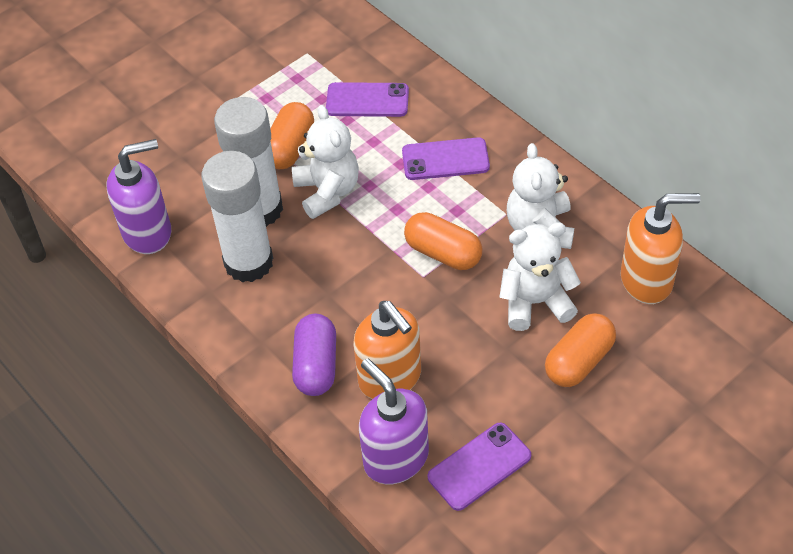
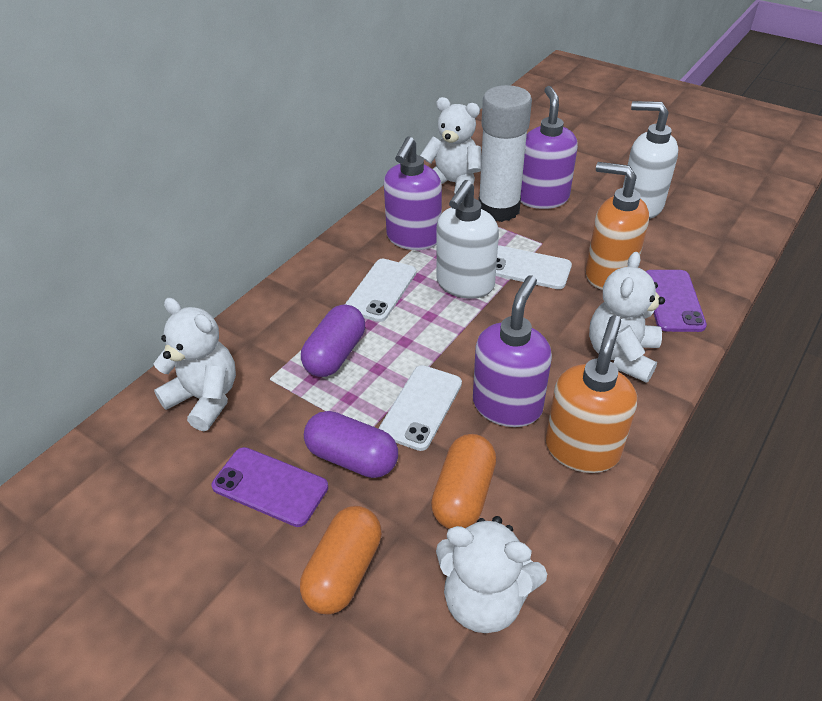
orange capsule: [271,102,314,169] [404,212,483,270] [545,313,616,387] = 3 -> [300,506,382,615] [431,434,496,529] = 2
purple capsule: [292,314,336,396] = 1 -> [301,304,365,377] [304,411,398,478] = 2
purple phone: [326,82,409,117] [402,137,490,180] [427,423,531,511] = 3 -> [212,447,328,527] [645,270,707,332] = 2
purple soap dispenser: [107,139,171,254] [359,358,429,484] = 2 -> [384,136,442,250] [473,275,552,427] [521,86,578,209] = 3
white glue stick: [201,151,273,282] [214,97,283,227] = 2 -> [478,85,532,222] = 1
white phone: none = 0 -> [345,259,416,322] [379,365,462,451] [496,245,572,289] = 3
white soap dispenser: none = 0 -> [436,180,499,299] [623,101,679,219] = 2
white teddy bear: [292,105,359,219] [499,222,581,331] [507,143,574,249] = 3 -> [153,298,236,431] [420,97,481,193] [436,516,547,633] [589,252,665,383] = 4

